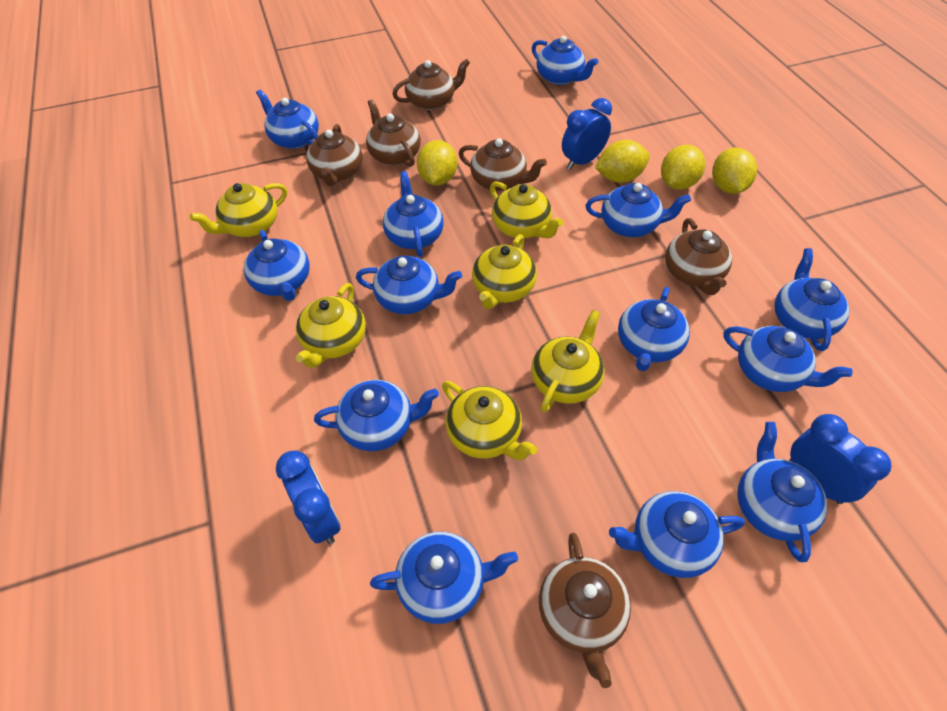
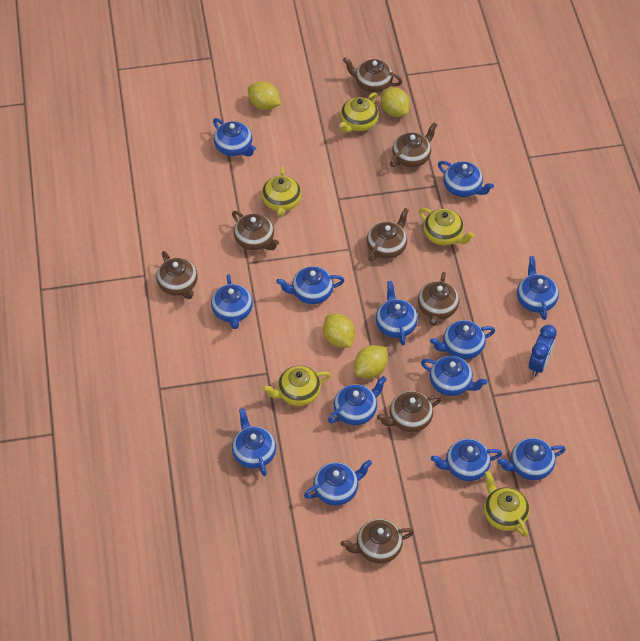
blue clock: [276,451,341,544] [562,98,612,170] [789,414,892,504] = 3 -> [529,325,557,376] = 1
brown teapot: [306,124,362,186] [366,99,421,167] [392,59,470,110] [459,138,547,191] [539,533,631,688] [665,218,732,295] = 6 -> [156,251,198,299] [232,211,279,250] [341,519,414,564] [343,57,402,93] [367,208,409,261] [377,391,442,432] [390,122,437,167] [418,272,459,326] = 8
yellow teapot: [190,183,287,237] [296,283,366,368] [442,381,537,460] [472,234,537,309] [490,181,563,238] [531,310,605,412] = 6 -> [262,167,302,217] [263,366,331,406] [339,92,379,133] [419,208,475,246] [484,471,530,537] = 5

